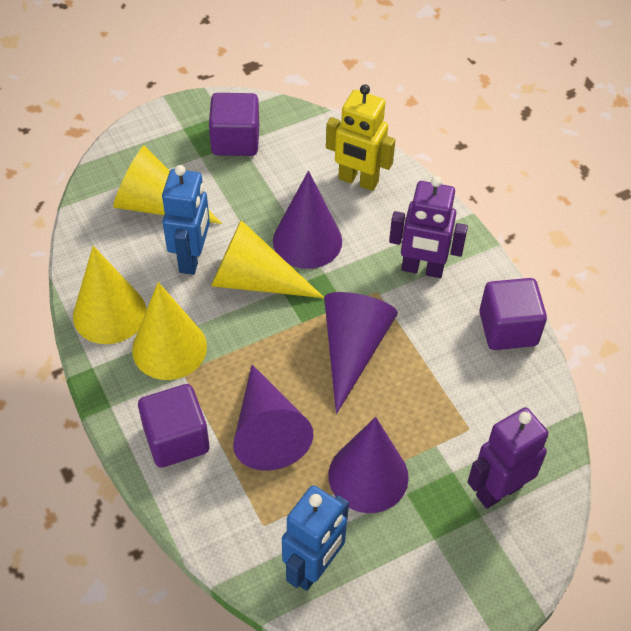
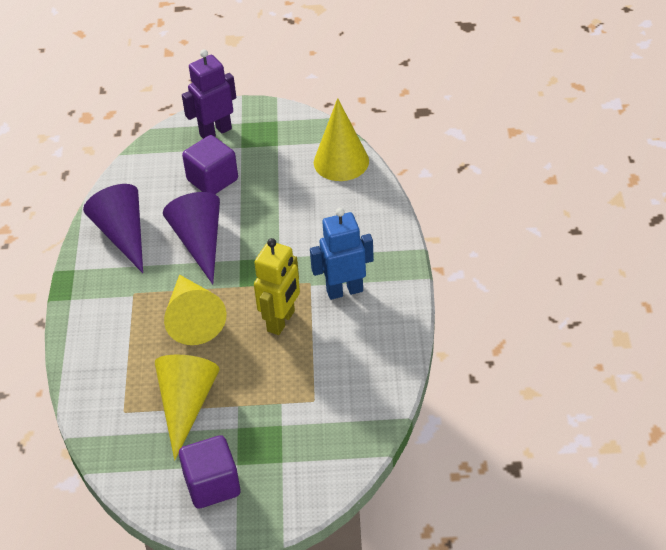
blue robot: [162,165,210,275] [282,485,349,591] = 2 -> [310,208,374,300] = 1
purple cone: [233,365,314,471] [273,171,342,269] [324,292,398,414] [328,417,409,513] = 4 -> [83,184,143,273] [163,192,220,284] = 2
purple cube: [138,384,210,468] [209,93,259,156] [479,278,547,350] = 3 -> [179,435,240,509] [182,135,238,194] = 2
purple robot: [389,176,468,278] [467,407,549,509] = 2 -> [182,49,236,139] = 1
yellow cone: [73,246,146,344] [113,146,222,224] [132,282,207,380] [211,220,324,298] = 4 -> [155,355,220,460] [164,275,227,345] [314,98,369,181] = 3

